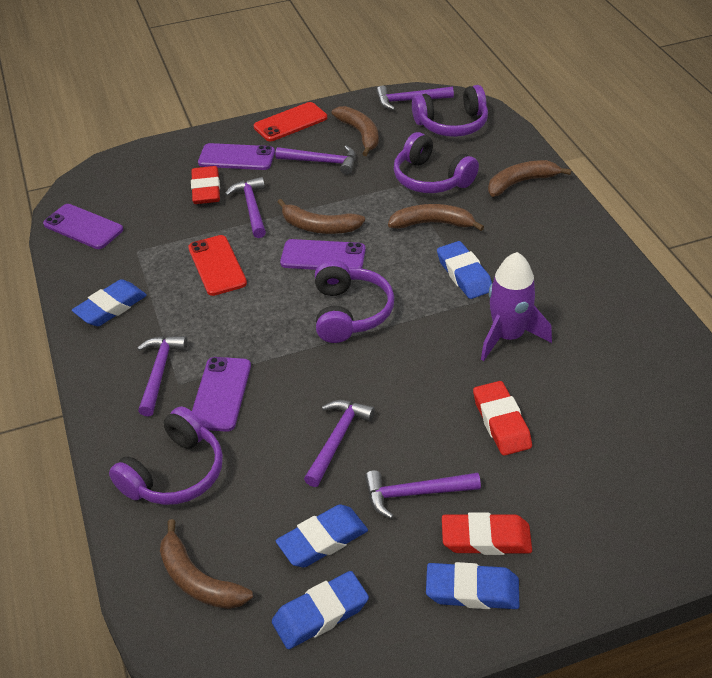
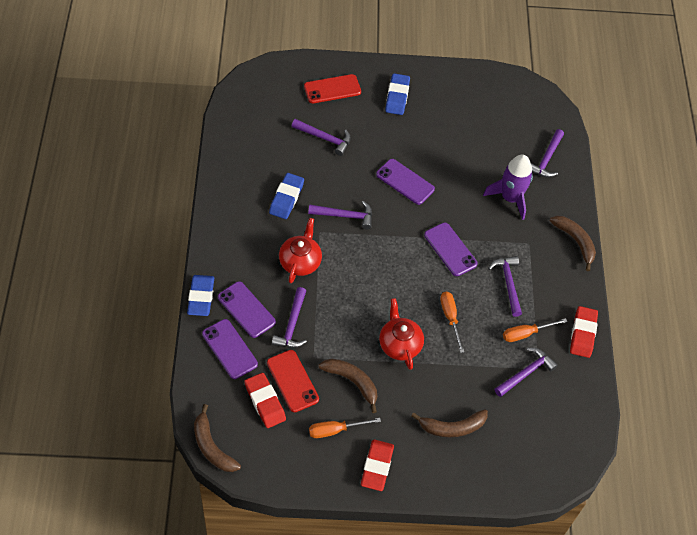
blue eraser: [72,279,147,326] [272,571,369,649] [276,504,368,567] [426,562,519,609] [437,241,492,299] = 5 -> [187,275,214,316] [269,173,304,219] [385,73,410,115] = 3
brown banana: [160,519,253,609] [278,199,365,234] [331,106,379,156] [388,204,484,231] [488,160,572,197] = 5 -> [194,404,241,472] [318,359,377,413] [411,409,488,437] [550,216,596,271] = 4
orange screwdriver: none = 0 -> [309,418,381,438] [440,292,464,353] [503,318,568,342] = 3
purple headphones: [109,406,223,505] [315,260,394,343] [394,132,479,193] [412,85,488,137] = 4 -> none = 0
red teapot: none = 0 -> [279,218,322,283] [379,298,424,370] = 2

